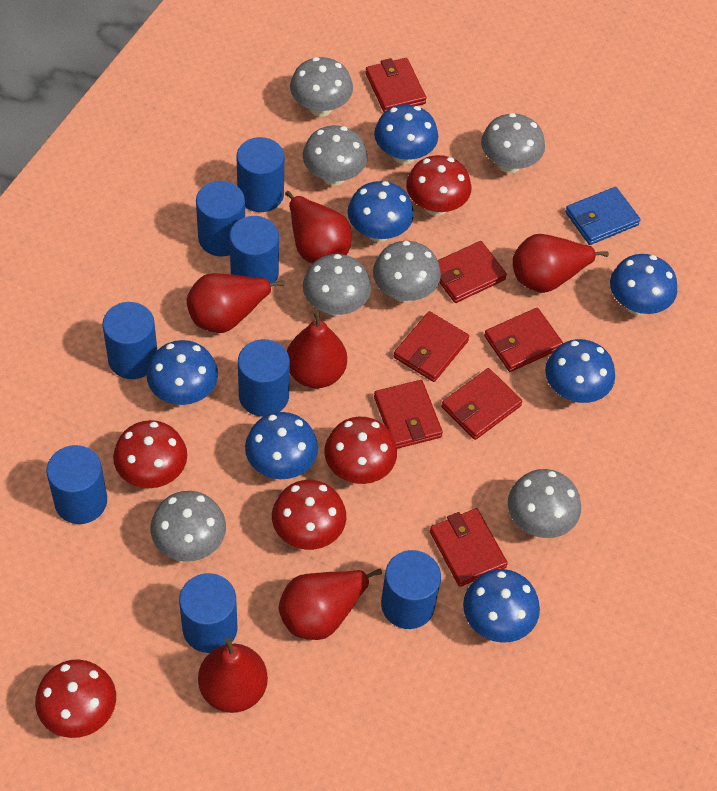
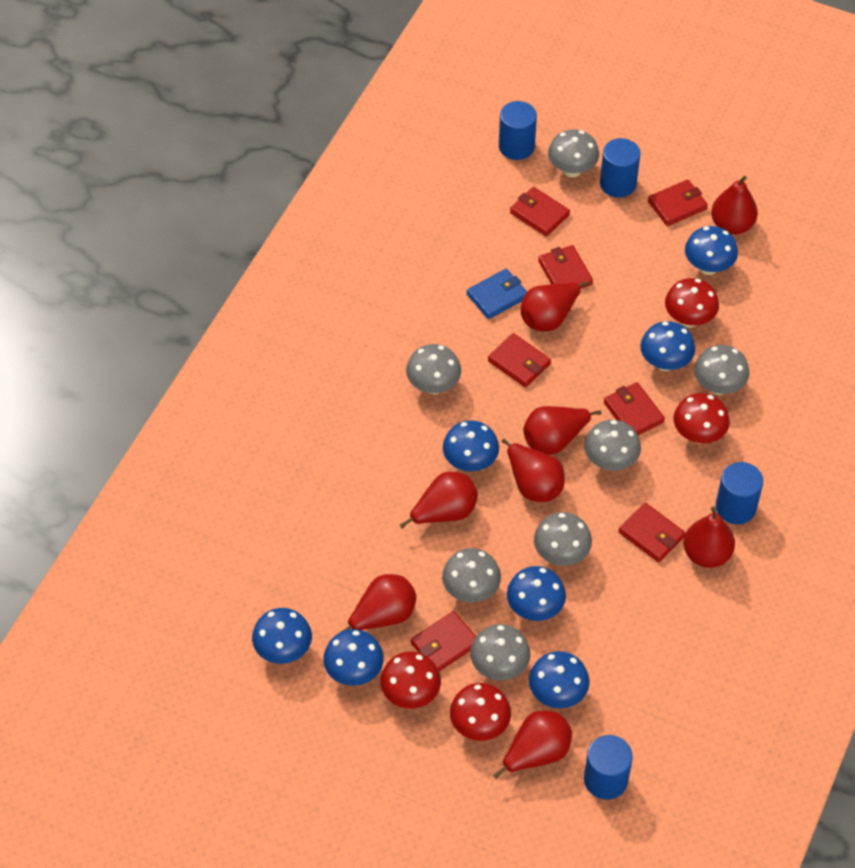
blue cylinder: [47,445,107,524] [102,302,157,379] [179,573,237,653] [196,181,245,257] [229,216,279,283] [237,137,284,212] [238,339,290,417] [381,550,441,629] = 8 -> [499,101,537,160] [584,735,633,800] [600,138,640,198] [716,462,763,524] = 4
red mushroom: [35,659,116,738] [113,420,187,488] [272,480,346,550] [324,417,397,484] [406,155,471,216] = 5 -> [380,652,441,709] [450,683,511,741] [665,278,719,328] [673,393,730,444] = 4
red pear: [187,273,285,333] [198,638,268,713] [279,569,382,640] [285,191,352,264] [287,311,347,388] [513,234,609,293] = 6 -> [341,574,416,632] [400,472,478,529] [493,711,572,779] [502,439,565,502] [521,282,588,332] [523,406,601,455] [684,506,735,568] [711,176,758,235] = 8

